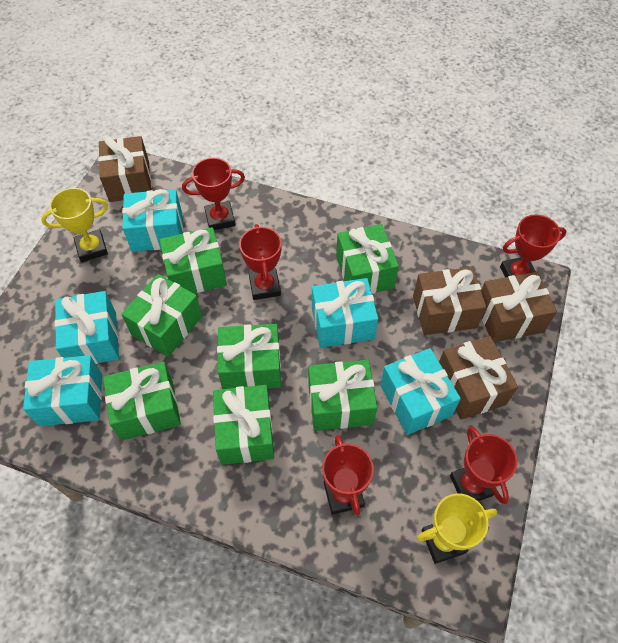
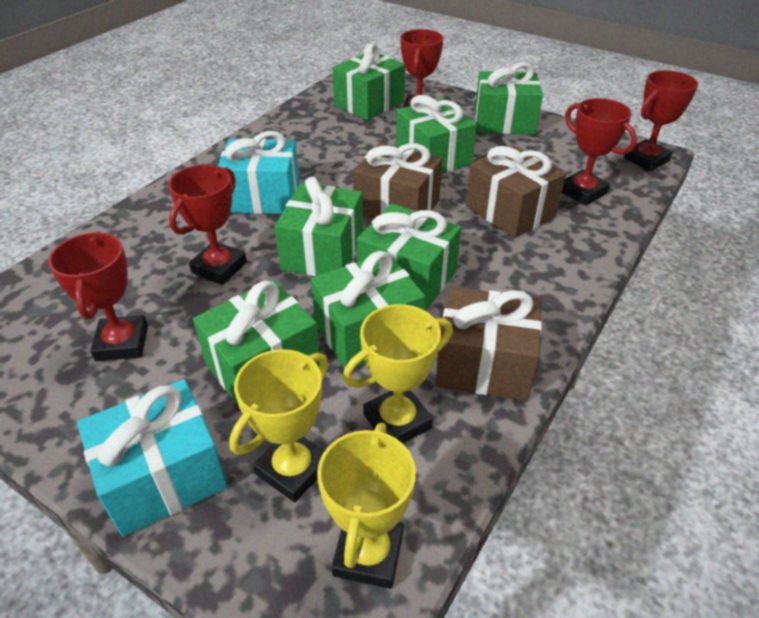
brown gift: [98,136,151,202] [413,267,486,335] [439,336,518,420] [481,272,557,342] = 4 -> [353,143,442,219] [435,287,542,401] [466,145,566,238] = 3
turquoise gift: [23,355,102,426] [55,291,119,364] [122,189,183,252] [312,278,378,348] [380,348,461,435] = 5 -> [77,379,228,536] [218,131,300,214] = 2
yellow trophy: [41,188,108,262] [417,493,497,564] = 2 -> [229,349,328,503] [317,423,416,589] [343,304,453,443] = 3

